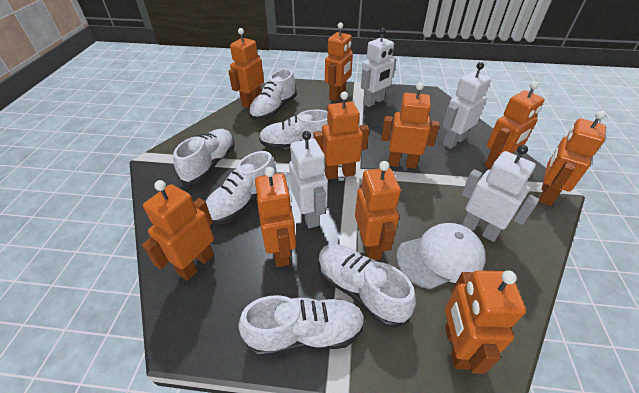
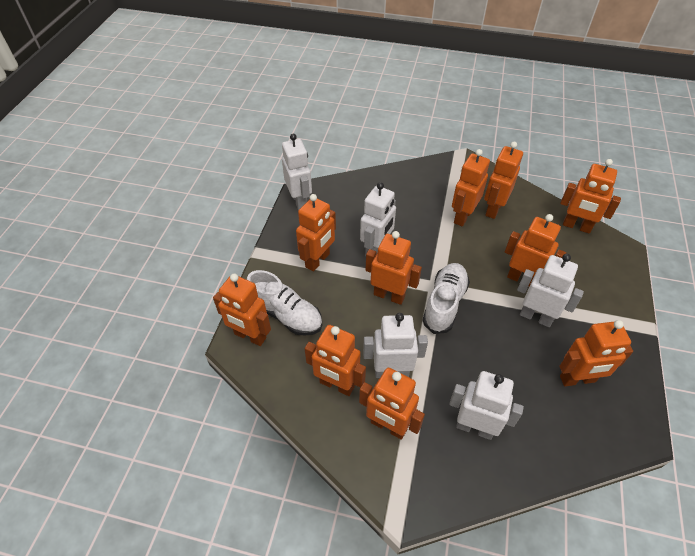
white cap: [396,223,486,289] = 1 -> none = 0
white robot: [289,131,328,228] [361,28,397,107] [443,62,491,149] [461,145,539,242] = 4 -> [282,133,312,211] [360,182,396,256] [363,313,428,378] [449,371,524,440] [517,254,584,327] = 5
white shoe: [173,129,235,185] [206,151,276,224] [238,295,365,357] [249,69,297,120] [259,110,328,149] [318,244,416,328] = 6 -> [246,270,322,336] [422,263,470,334] = 2

